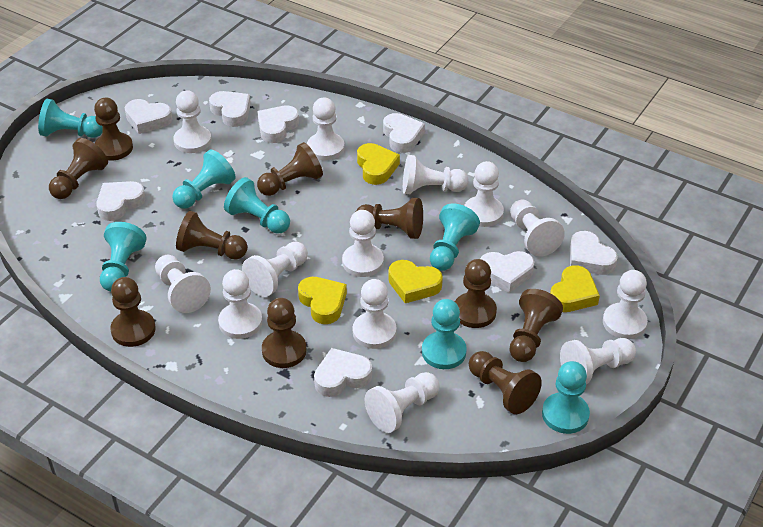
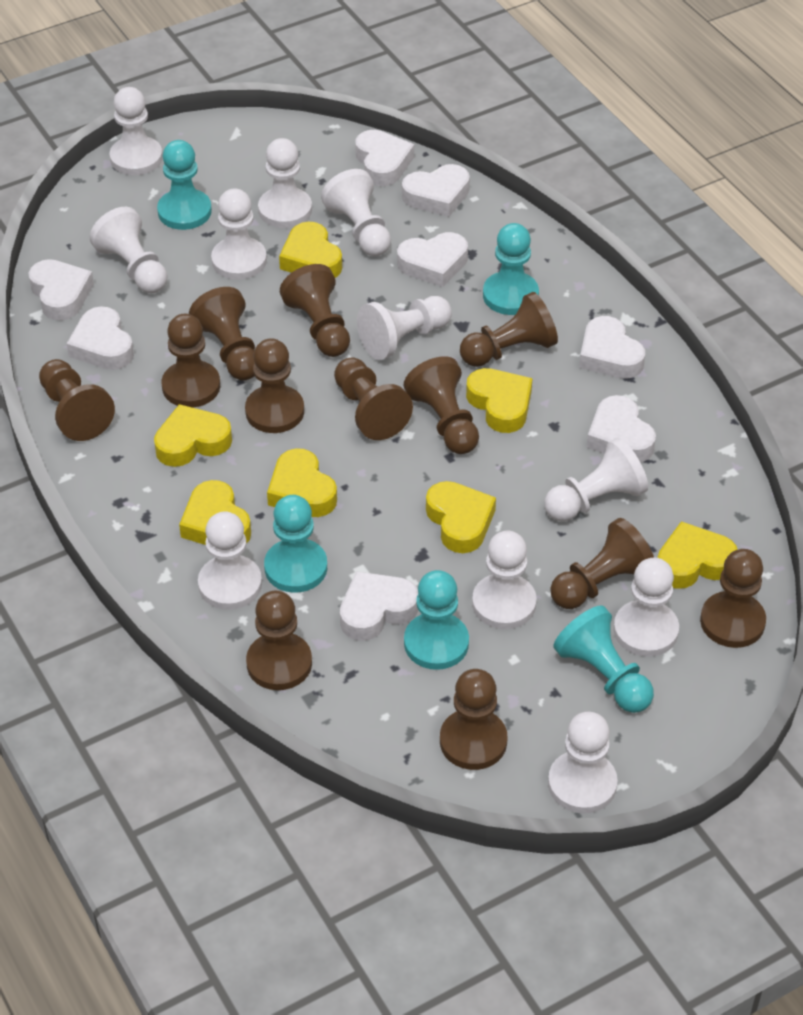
brown pawn: [49,138,108,199] [94,98,133,161] [110,277,156,347] [176,211,248,259] [257,142,323,196] [262,298,307,368] [356,198,423,239] [455,259,497,328] [469,351,542,414] [509,289,563,362] = 10 -> [39,359,115,441] [161,314,220,407] [189,287,255,381] [245,339,304,433] [246,591,312,690] [280,264,350,357] [334,357,413,440] [403,356,479,454] [440,669,507,770] [460,292,558,367] [550,518,654,609] [700,549,766,648] = 12
turquoise pawn: [38,99,103,138] [100,222,147,291] [172,150,236,209] [224,177,290,234] [422,299,467,369] [430,203,480,271] [542,361,590,434] = 7 -> [157,140,212,230] [264,495,327,593] [404,570,469,670] [483,223,539,315] [553,605,654,713] = 5
white pawn: [155,255,211,313] [173,90,212,153] [218,269,263,339] [242,242,308,297] [307,97,345,161] [342,210,384,277] [353,279,397,349] [365,372,440,433] [403,155,468,194] [464,161,504,227] [510,200,565,257] [560,338,636,384] [603,270,648,339] = 13 -> [90,207,167,293] [109,87,163,175] [198,511,262,610] [211,188,267,280] [258,138,312,228] [321,169,391,256] [357,296,452,360] [472,531,536,629] [545,438,648,522] [548,712,618,814] [614,557,679,657] = 11
yellow heart: [298,277,347,324] [357,143,400,185] [388,260,443,303] [550,265,600,312] = 4 -> [154,404,232,467] [179,480,251,545] [267,448,337,517] [279,222,342,278] [426,481,496,553] [466,368,533,433] [657,521,737,589] = 7

